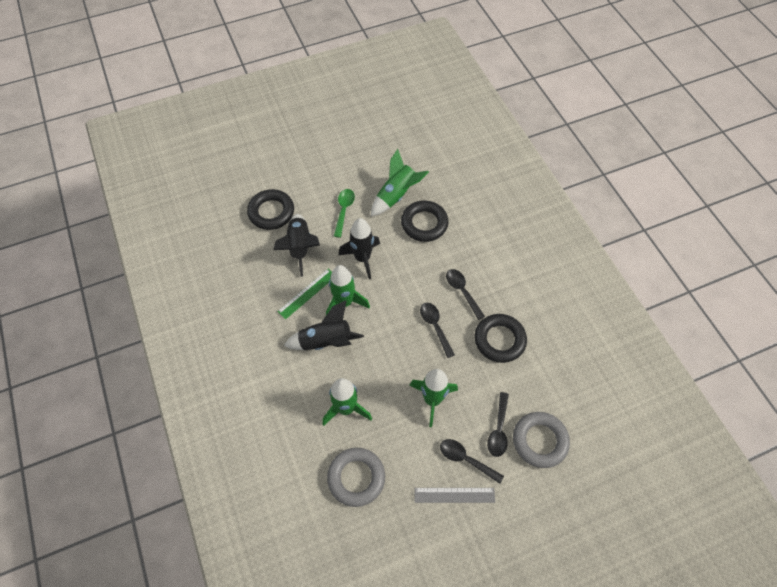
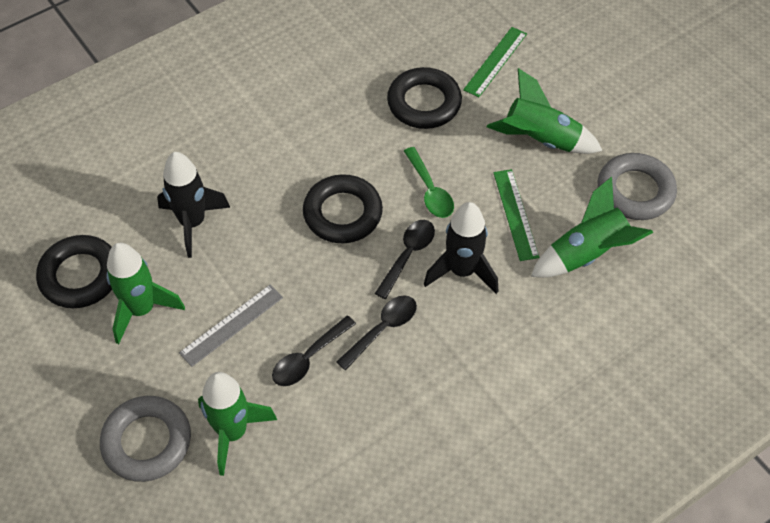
black rocket: [273,214,320,277] [284,300,364,350] [339,218,380,280] = 3 -> [157,152,230,258] [424,202,498,294] = 2
black spoon: [420,303,455,358] [440,439,504,484] [446,269,485,320] [487,392,509,457] = 4 -> [272,316,356,386] [336,295,417,370] [375,220,435,299] = 3
green ruler: [277,269,332,319] = 1 -> [463,27,527,97] [493,169,539,261] = 2

